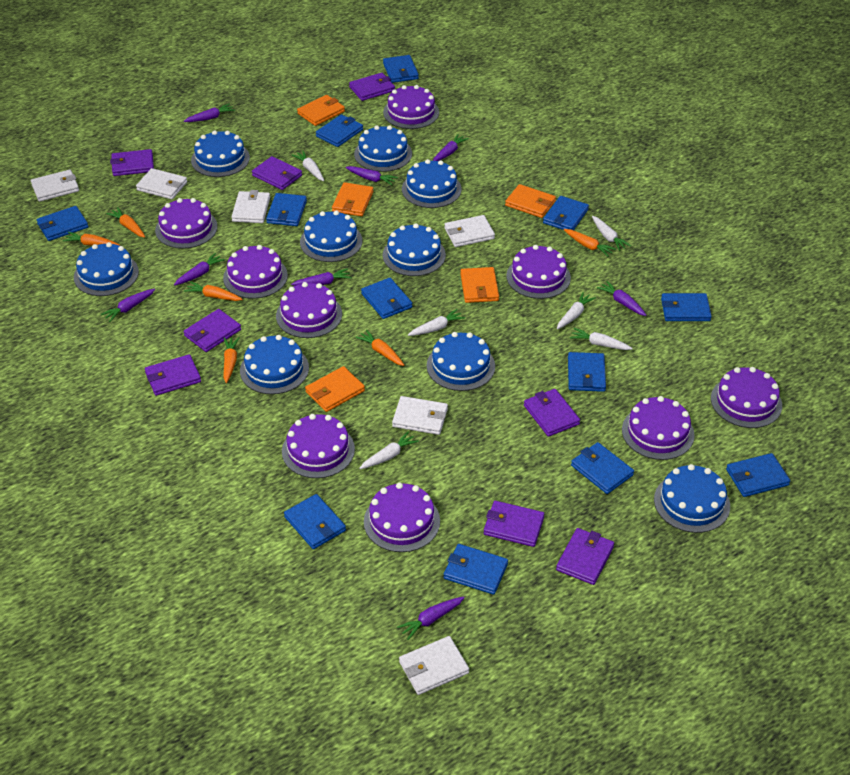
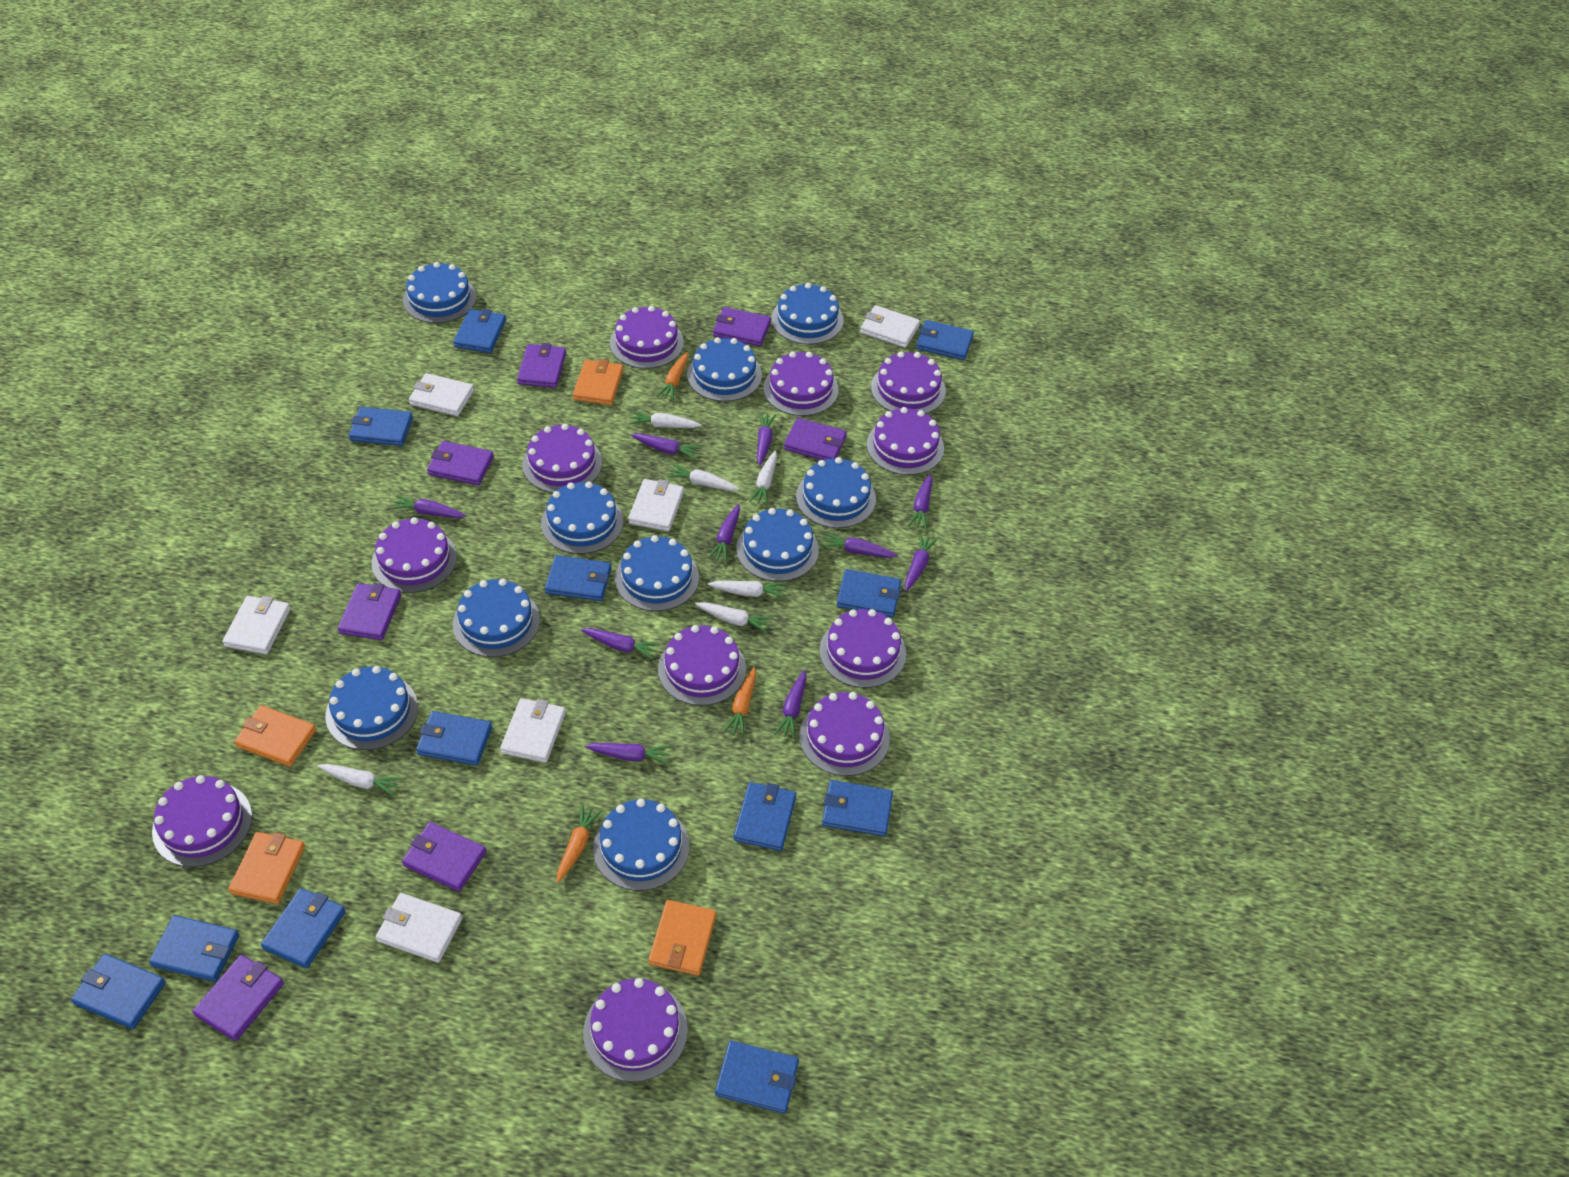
blue cake: [74,242,139,296] [191,130,250,177] [240,335,309,394] [300,210,362,262] [354,125,412,172] [383,223,446,276] [402,159,462,208] [427,332,495,391] [654,464,730,533] = 9 -> [326,666,418,750] [403,262,476,323] [453,579,540,657] [541,481,623,554] [593,799,689,891] [615,535,699,611] [687,337,762,402] [737,508,819,582] [772,283,844,344] [796,457,876,528] = 10
orange carrot: [63,232,120,246] [106,207,145,238] [184,281,243,301] [224,337,239,383] [355,330,404,366] [564,229,616,257] = 6 -> [557,804,602,883] [656,352,688,401] [723,667,756,736] = 3
orange wallet: [297,95,345,126] [305,366,365,412] [332,182,374,216] [460,267,499,303] [505,184,556,218] = 5 -> [228,832,305,904] [234,705,316,767] [573,359,623,405] [649,900,716,976] = 4
purple cake: [155,198,217,249] [223,245,288,299] [276,282,342,338] [282,414,355,478] [364,482,440,552] [383,85,439,129] [506,245,571,299] [622,396,695,460] [711,367,782,428] = 9 -> [152,775,252,867] [372,517,457,593] [522,424,602,493] [583,978,688,1082] [610,306,684,369] [658,625,746,706] [763,352,839,416] [799,692,890,776] [820,609,906,688] [867,407,944,475] [871,352,946,414] = 11
purple carrot: [101,289,155,322] [174,253,225,286] [184,103,235,122] [291,268,351,286] [346,166,398,185] [397,596,465,640] [433,134,469,161] [597,281,647,316] = 8 -> [390,495,466,518] [581,628,660,660] [585,743,671,764] [631,433,702,460] [708,504,740,562] [757,413,776,466] [774,670,807,739] [821,533,898,558] [905,533,938,592] [908,474,933,530] = 10
purple wallet: [110,149,154,176] [145,354,201,396] [184,309,241,352] [252,156,302,190] [349,73,395,101] [484,501,544,547] [524,389,580,437] [556,528,614,585] = 8 -> [192,954,284,1041] [338,583,401,640] [402,822,486,892] [427,441,494,485] [517,343,566,388] [713,307,771,346] [784,418,847,460] = 7

